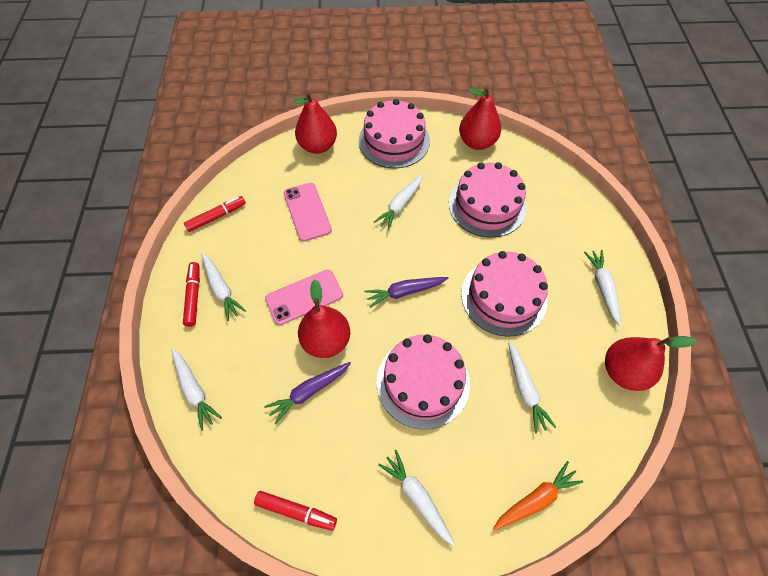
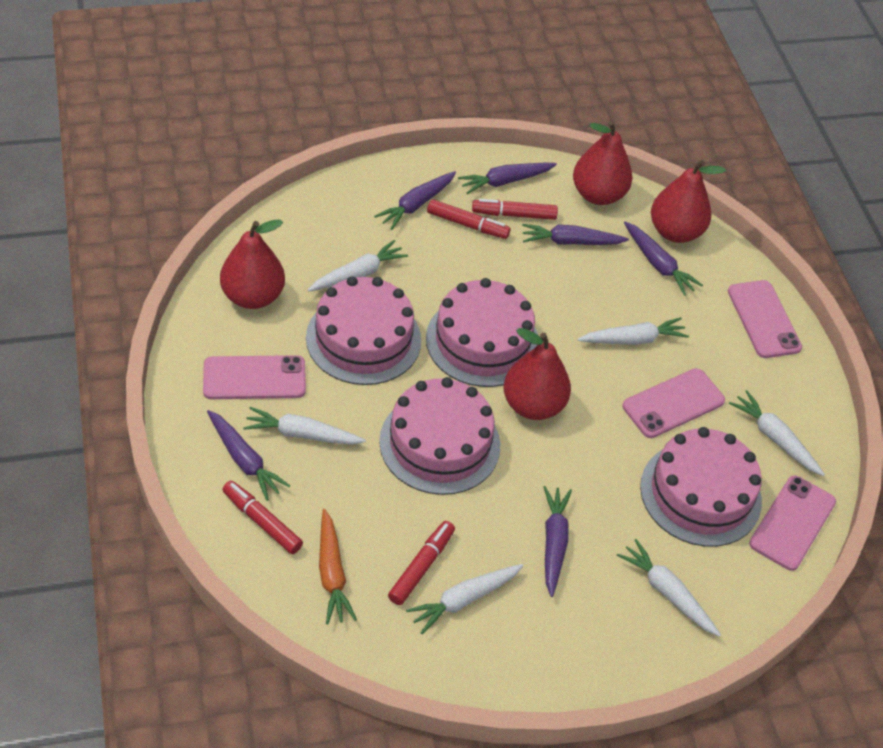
pink phone: [265,270,343,325] [284,183,332,242] = 2 -> [203,355,306,399] [622,368,725,438] [728,280,802,358] [749,475,836,571] = 4
purple carrot: [264,362,351,425] [364,277,448,308] = 2 -> [207,410,290,501] [374,171,456,230] [458,162,557,194] [522,224,629,245] [544,486,572,597] [624,222,703,296] = 6
red marker: [183,262,200,327] [184,196,246,232] [254,491,337,531] = 3 -> [222,480,303,554] [388,521,455,605] [427,199,511,239] [472,199,558,220] = 4

